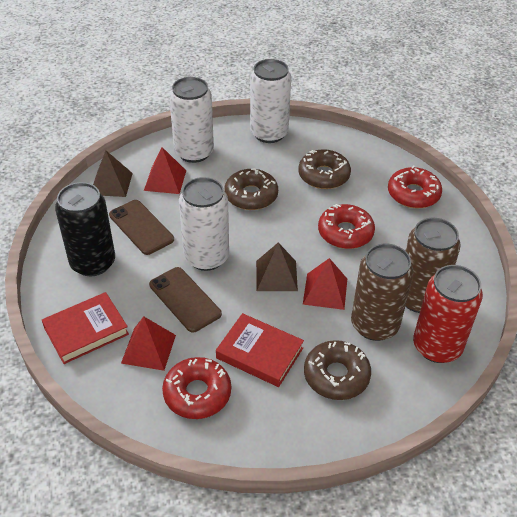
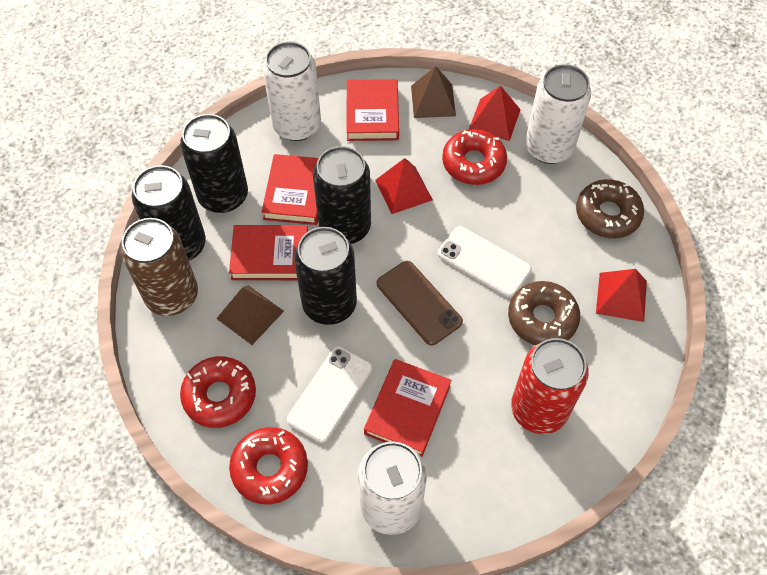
black can: [55,182,115,276] = 1 -> [132,165,206,261] [180,114,248,213] [294,227,357,325] [313,146,371,244] = 4
brown can: [351,244,414,341] [405,218,461,313] = 2 -> [121,218,198,316] = 1
brown donut: [224,168,278,210] [298,149,351,189] [304,340,371,400] = 3 -> [508,281,580,345] [576,179,644,238] = 2
brown phone: [109,200,174,255] [149,267,222,333] = 2 -> [377,261,463,345] = 1
red book: [42,292,129,364] [216,313,304,387] = 2 -> [229,225,308,280] [262,154,319,225] [346,79,399,141] [364,359,451,457] = 4
white phone: none = 0 -> [287,347,372,443] [438,226,532,298] = 2

